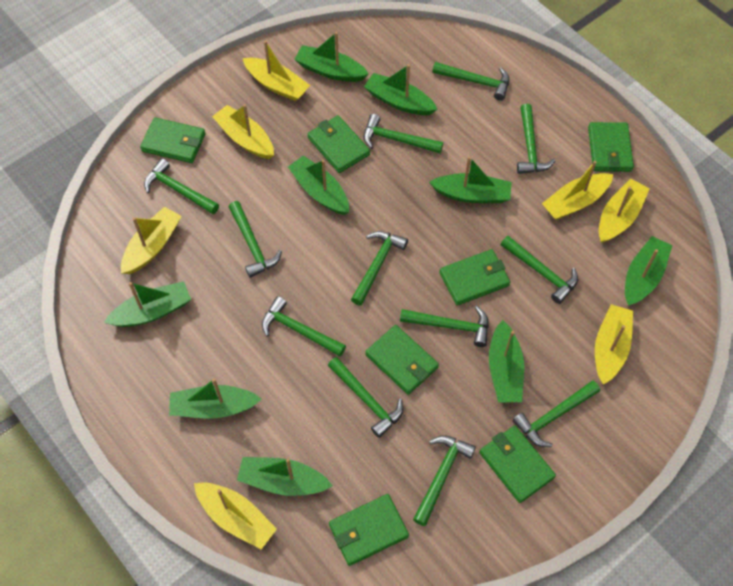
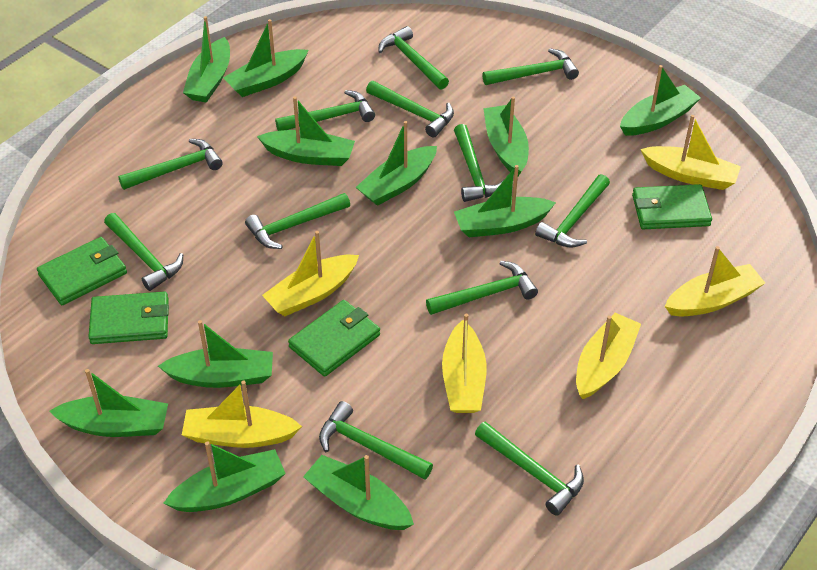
green boat: [104,281,191,327] [169,378,261,418] [237,457,333,496] [288,155,349,215] [294,32,369,82] [364,64,438,115] [429,156,512,203] [489,320,524,403] [625,236,672,306] = 9 -> [49,369,168,437] [158,320,273,388] [163,441,286,512] [183,16,230,103] [223,19,309,97] [257,96,355,166] [303,455,414,530] [356,121,437,206] [454,165,556,237] [483,96,529,176] [620,65,701,136] = 11
green wallet: [140,117,206,163] [307,115,370,173] [329,494,409,566] [365,325,439,395] [439,249,510,306] [479,426,556,503] [588,122,634,172] = 7 -> [37,237,127,305] [88,292,169,344] [288,300,380,377] [632,184,712,229] = 4
yellow boat: [121,207,182,274] [194,483,277,549] [212,104,274,159] [243,41,310,101] [542,161,613,220] [595,304,633,384] [599,179,650,243] = 7 -> [182,380,302,448] [262,231,359,316] [442,314,487,413] [576,313,641,399] [640,115,741,190] [665,246,765,317] = 6

